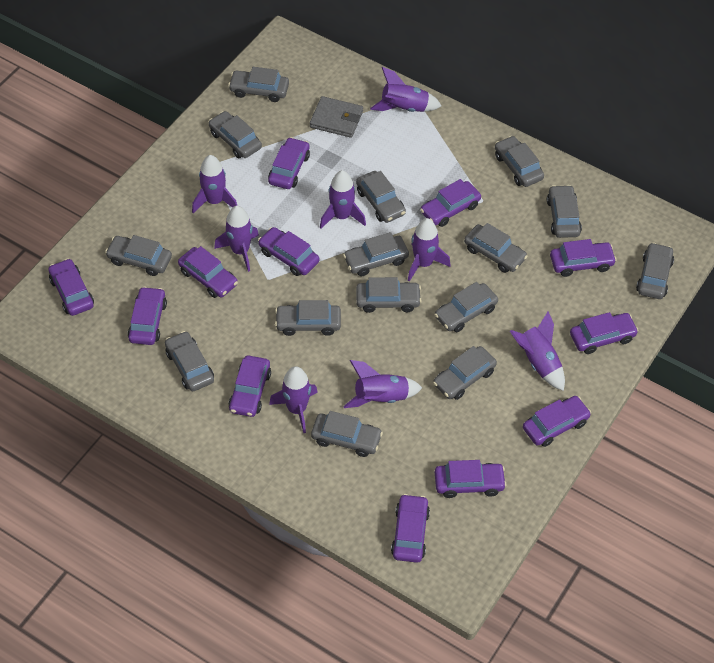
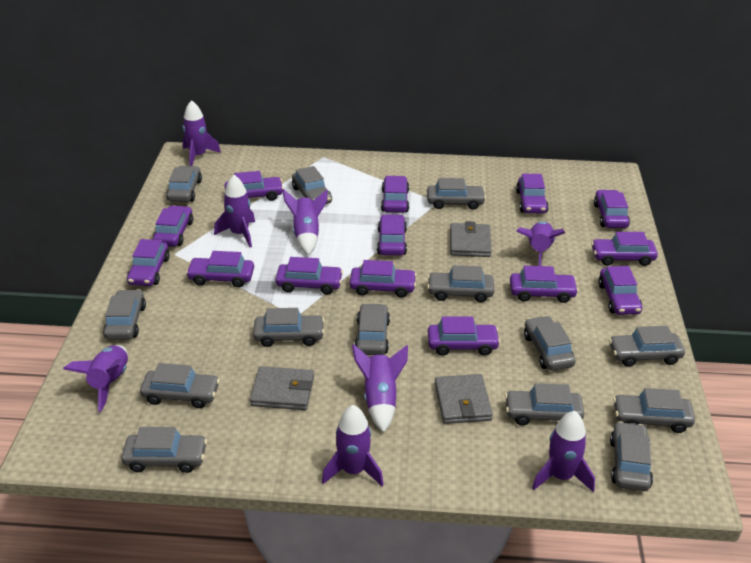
grey car: [105,235,172,276] [165,331,214,391] [209,111,262,158] [228,67,289,102] [275,300,341,336] [311,411,383,457] [343,232,409,276] [356,171,406,223] [356,277,422,313] [433,346,497,400] [434,282,498,332] [464,223,528,273] [495,136,544,187] [547,185,582,238] [636,243,674,299] = 15 -> [103,289,146,340] [121,427,207,473] [140,363,220,408] [166,166,202,202] [253,308,325,347] [292,166,332,204] [354,303,390,355] [427,178,486,210] [427,265,494,302] [505,383,584,426] [524,316,576,371] [609,326,685,367] [610,421,653,491] [613,388,695,433] = 14
grey wallet: [310,96,363,138] = 1 -> [250,366,314,410] [435,374,493,424] [450,221,492,257] = 3
purple car: [48,258,94,316] [128,287,167,345] [178,246,238,298] [228,356,271,417] [258,227,319,276] [268,137,310,189] [391,494,430,563] [420,179,481,227] [435,460,507,498] [523,396,591,447] [550,239,617,277] [570,312,639,354] = 12 -> [127,239,170,286] [153,205,193,247] [186,251,254,287] [224,171,283,201] [276,257,343,294] [350,260,417,298] [377,214,407,256] [381,176,409,213] [428,317,500,356] [510,266,578,303] [516,174,549,213] [591,232,658,266] [594,190,630,228] [598,266,642,315] = 14

